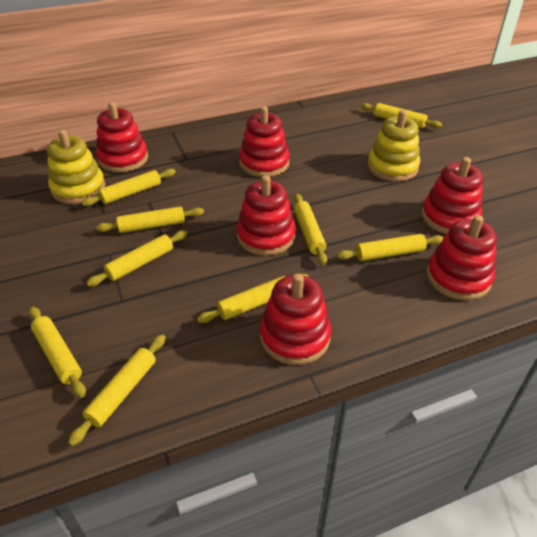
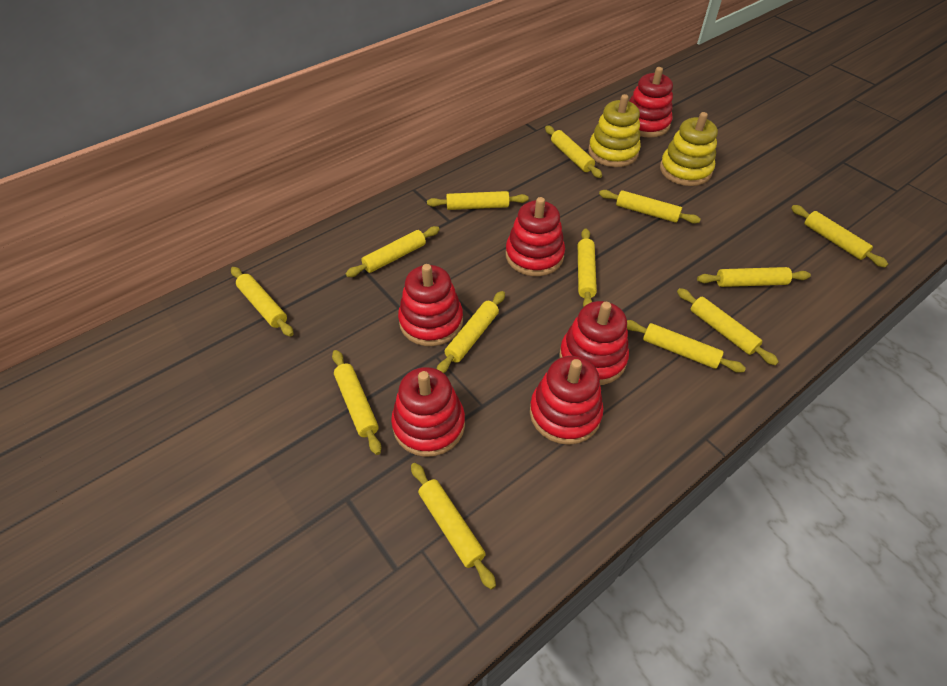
yellow rolling pin: [29,306,86,398] [68,334,166,446] [82,169,176,206] [86,230,188,287] [96,206,204,233] [197,274,309,323] [294,193,327,265] [337,234,444,261] [361,103,442,128] = 9 -> [231,267,294,337] [332,350,381,455] [346,226,440,277] [411,463,496,590] [427,191,529,210] [437,291,505,373] [545,126,602,178] [578,228,597,307] [599,190,701,224] [627,320,746,373] [677,288,779,365] [697,267,811,287] [791,205,888,267] = 13

